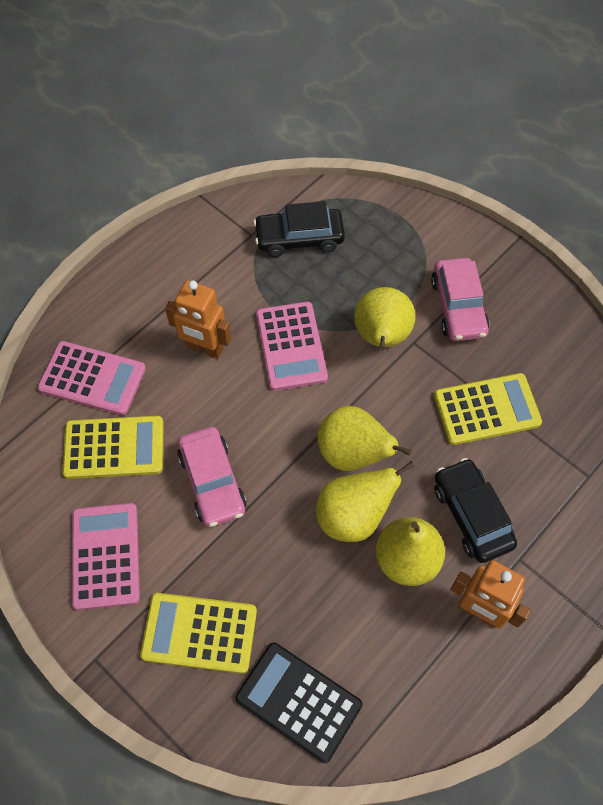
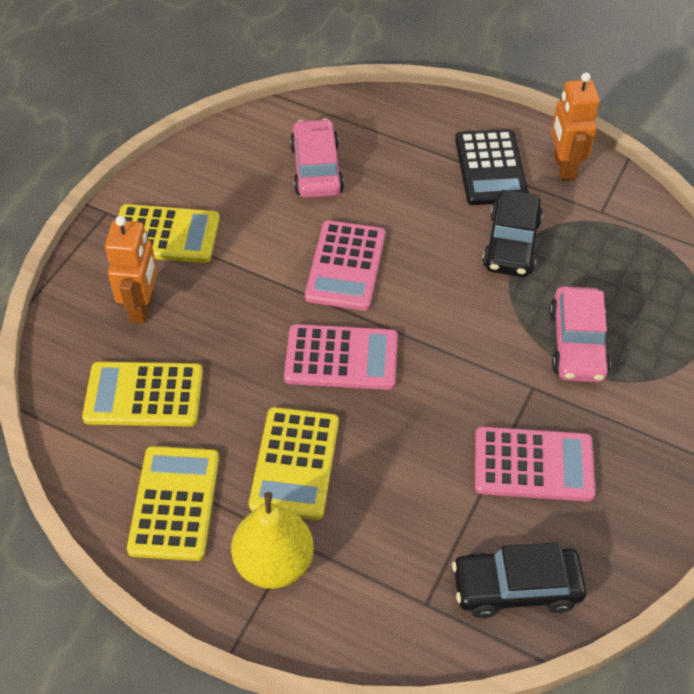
yellow calculator: [62,416,164,479] [140,593,257,674] [434,373,542,445] = 3 -> [82,362,203,427] [118,204,220,263] [127,446,219,561] [249,407,339,520] = 4
yellow pear: [316,461,415,542] [317,406,412,471] [354,287,415,351] [376,517,445,586] = 4 -> [231,492,314,589] = 1

